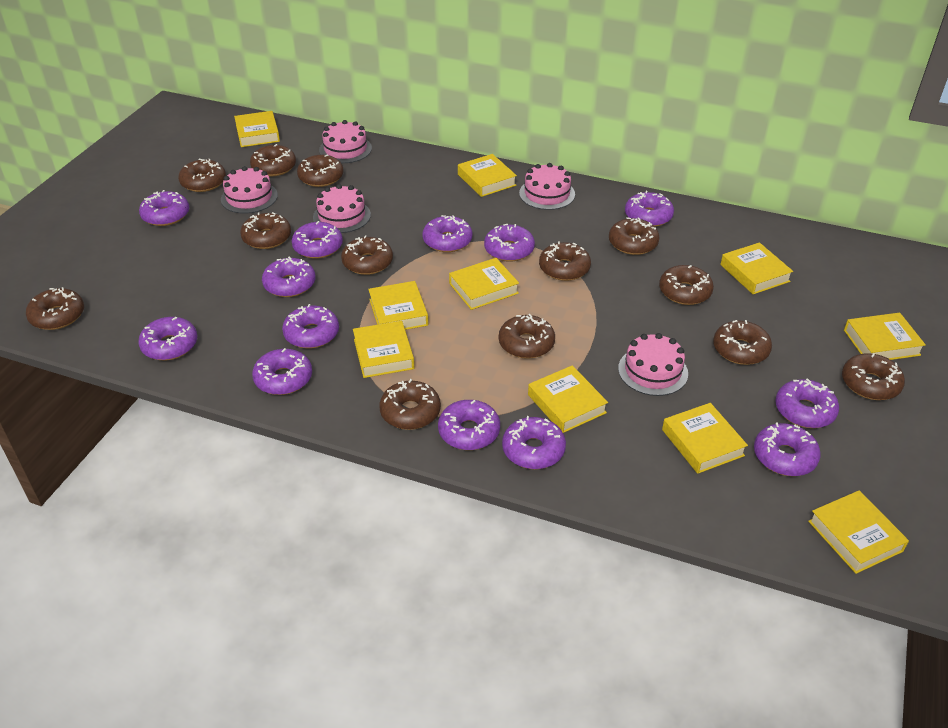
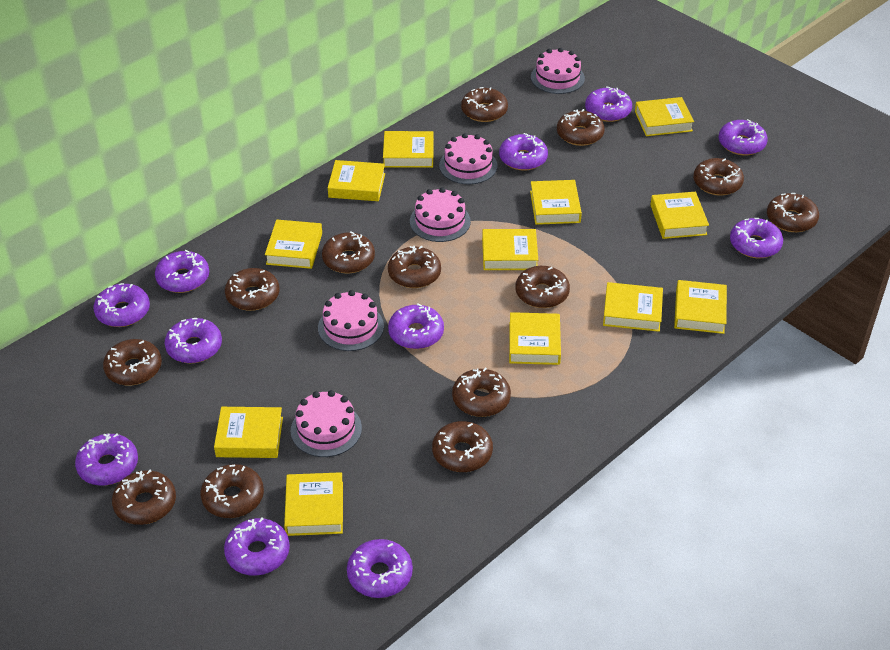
purple donut: [138,317,197,360] [139,190,189,226] [252,348,312,395] [262,257,315,297] [282,304,339,348] [292,221,343,259] [422,215,472,252] [438,400,500,450] [484,224,535,262] [502,416,566,469] [625,191,674,227] [754,422,821,476] [775,378,839,428] = 13 -> [75,433,138,486] [94,283,150,327] [155,250,209,293] [165,318,222,363] [224,518,290,576] [347,539,413,598] [388,304,444,349] [499,133,548,171] [585,86,632,122] [719,119,768,156] [730,218,783,258] = 11
yellow book: [234,111,280,147] [353,321,414,378] [368,281,428,330] [449,258,519,310] [458,154,517,197] [528,365,608,433] [662,403,748,474] [720,242,793,294] [808,490,909,574] [844,313,926,360] = 10 -> [214,407,283,458] [265,220,322,269] [284,472,343,536] [328,160,385,201] [383,131,434,168] [482,229,538,270] [509,312,561,365] [530,180,582,225] [603,282,663,332] [635,97,694,136] [650,192,709,239] [674,280,727,334] = 12

